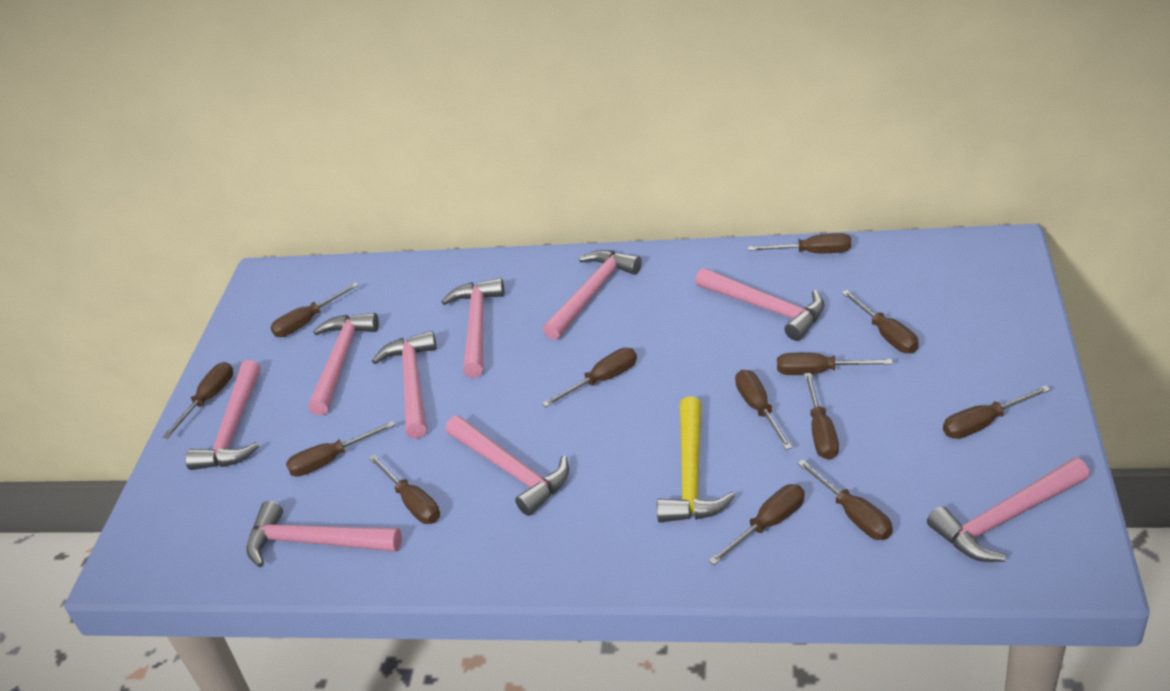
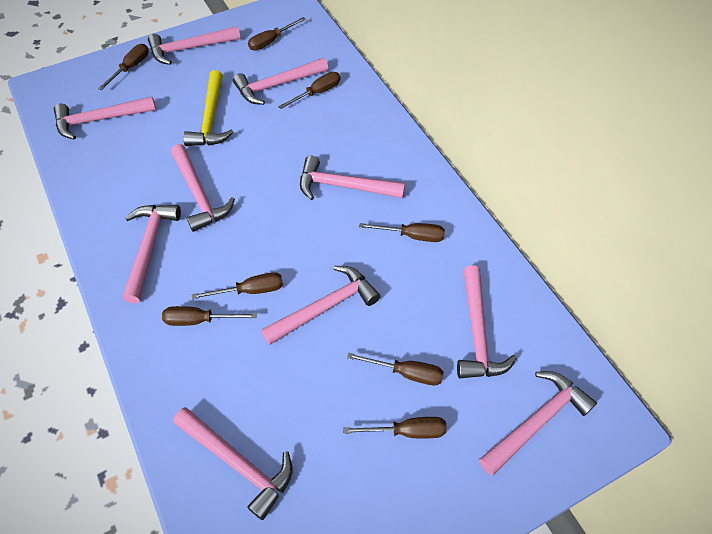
brown screwdriver: [163,362,233,439] [270,282,359,337] [286,421,395,476] [369,455,440,524] [542,348,637,407] [708,484,805,565] [735,370,793,450] [748,233,851,253] [777,353,893,375] [797,460,893,540] [804,372,839,460] [842,290,919,353] [943,385,1051,439] = 13 -> [98,44,149,90] [162,306,257,326] [192,272,283,299] [248,17,306,51] [278,72,340,109] [343,417,447,439] [347,353,444,385] [359,223,445,242] = 8
pink hammer: [185,360,260,470] [246,501,402,567] [308,313,379,415] [372,331,437,439] [442,278,504,378] [446,416,569,516] [543,250,642,340] [695,268,825,341] [927,458,1090,562] = 9 -> [54,97,156,140] [122,205,181,303] [148,26,241,65] [171,144,235,232] [173,407,292,520] [233,58,328,105] [261,266,380,345] [300,156,405,200] [457,265,517,378] [479,371,597,475] = 10

